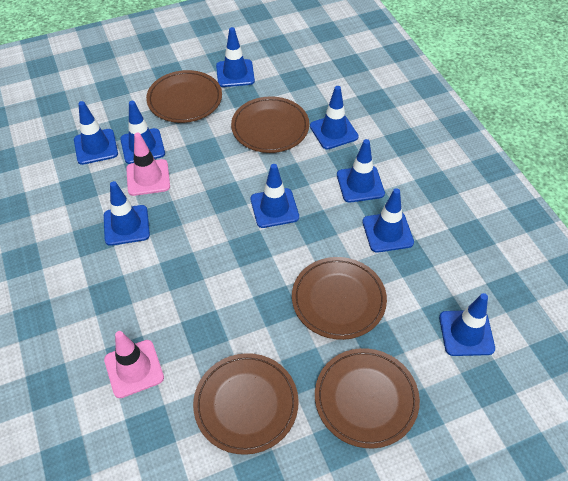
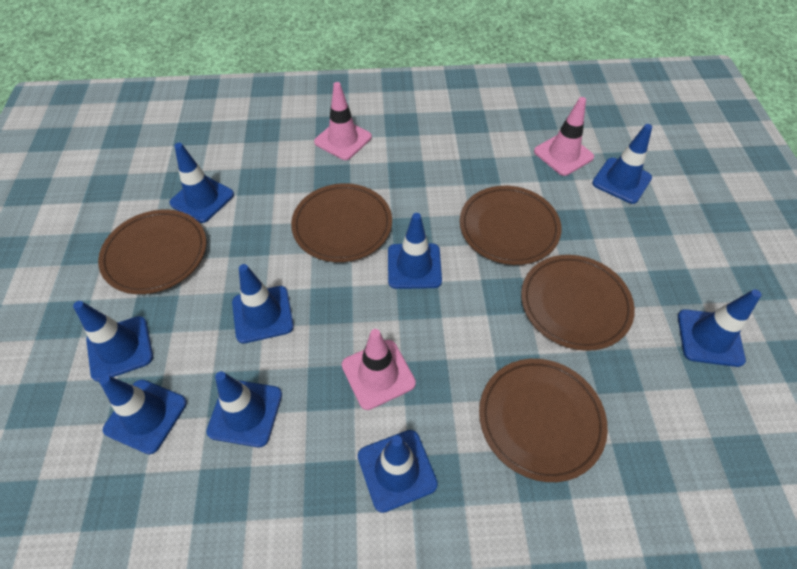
pink traffic cone: [104,331,164,398] [126,133,170,196] = 2 -> [314,82,372,160] [342,329,416,410] [534,97,594,176] = 3

